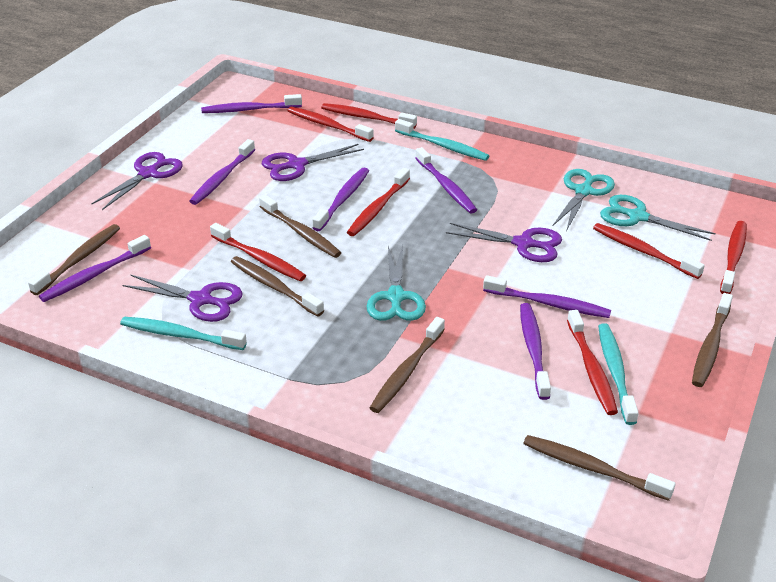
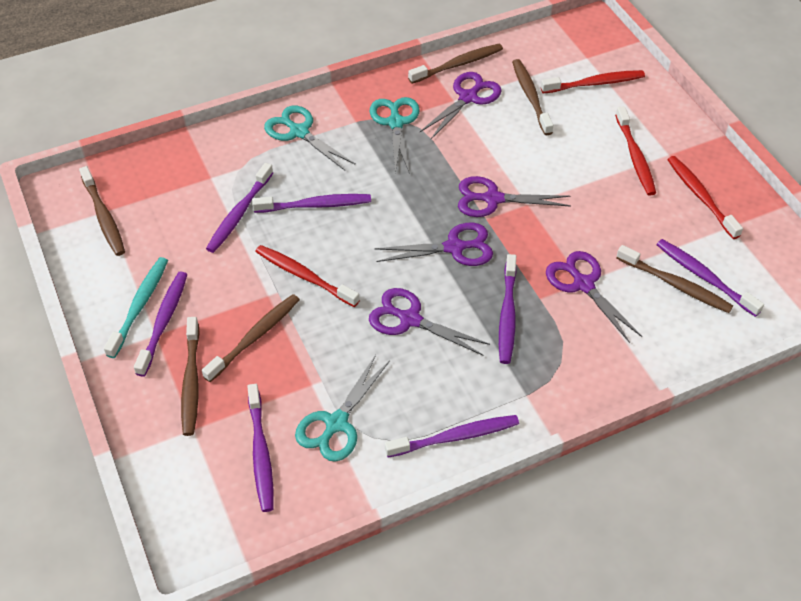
purple scissors: [91,152,183,210] [122,275,243,322] [262,144,364,181] [446,223,562,262] = 4 -> [369,288,490,356] [374,223,493,266] [420,72,502,139] [458,176,571,217] [546,251,643,343] = 5
red toothbrush: [210,223,306,281] [287,107,374,142] [321,103,417,129] [347,168,410,236] [567,310,618,415] [593,223,705,279] [720,221,747,294] = 7 -> [255,245,360,307] [541,70,645,93] [615,106,656,196] [667,156,743,239] = 4
turquoise toothbrush: [120,317,247,350] [395,119,489,161] [598,323,638,425] = 3 -> [104,257,168,358] = 1

